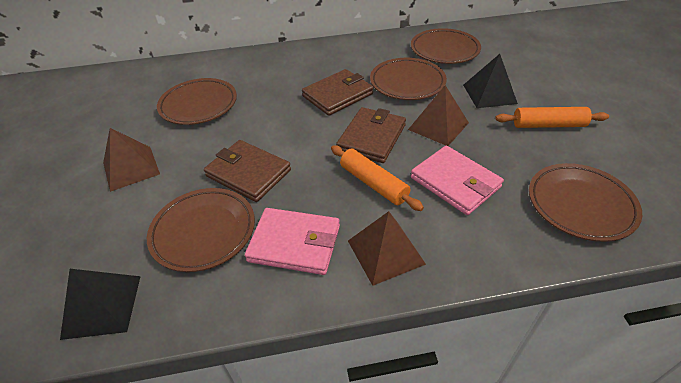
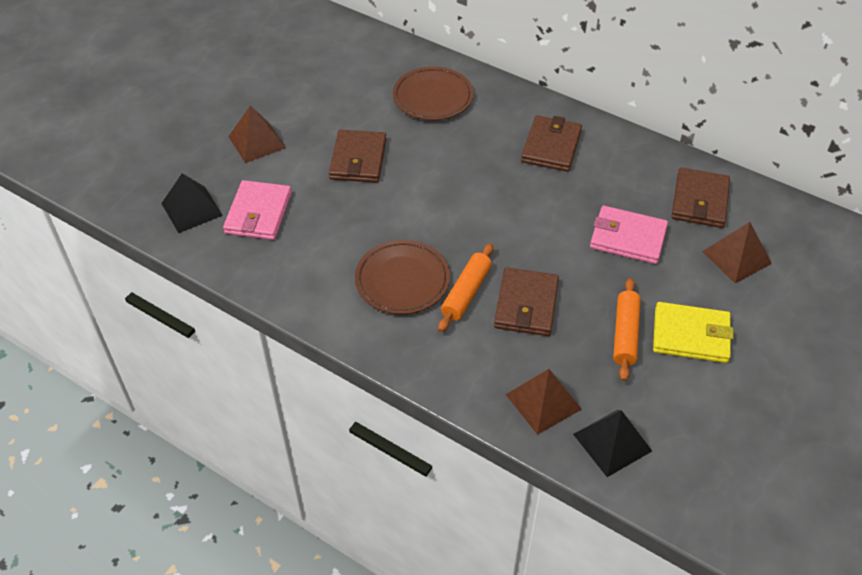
brown plate: [147,188,255,272] [157,78,237,125] [370,58,447,100] [411,28,481,64] [529,163,642,242] = 5 -> [355,240,450,314] [393,66,474,120] = 2
brown wallet: [204,140,291,202] [302,69,373,116] [336,107,406,163] = 3 -> [329,130,387,183] [494,267,559,336] [521,115,582,172] [671,167,730,228] = 4
yellow wallet: none = 0 -> [653,302,734,363] = 1

